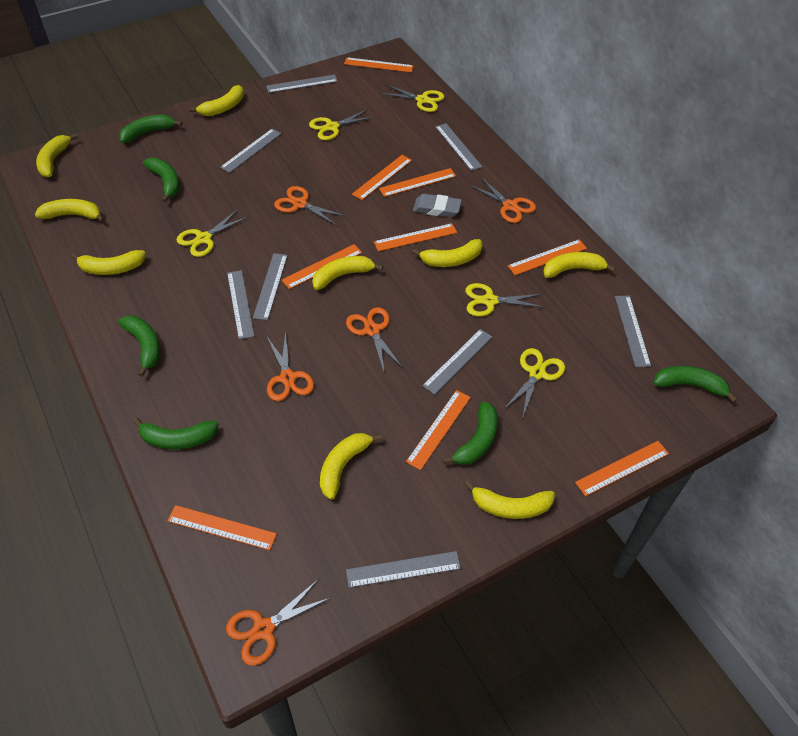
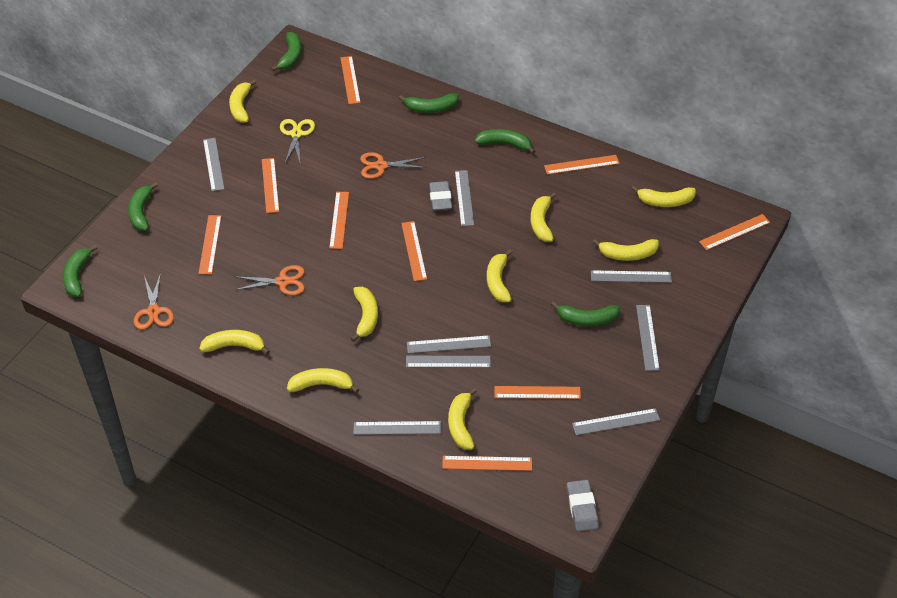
grey eraser: [413,194,462,217] = 1 -> [429,181,452,211] [567,480,599,531] = 2
orange scissors: [226,580,330,666] [267,331,314,401] [274,186,346,226] [346,307,403,371] [469,177,536,223] = 5 -> [134,273,174,330] [234,265,305,295] [360,152,426,179] = 3
yellow scissors: [176,209,249,257] [309,109,374,140] [380,84,444,112] [465,283,545,317] [504,348,565,419] = 5 -> [280,119,315,163] = 1

